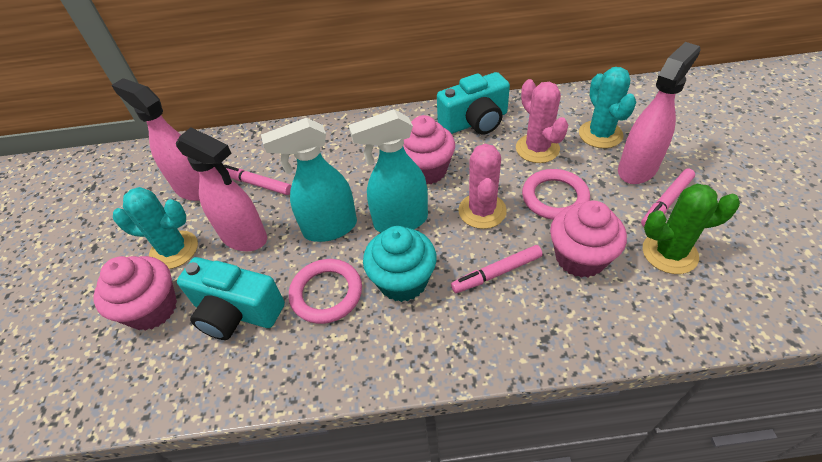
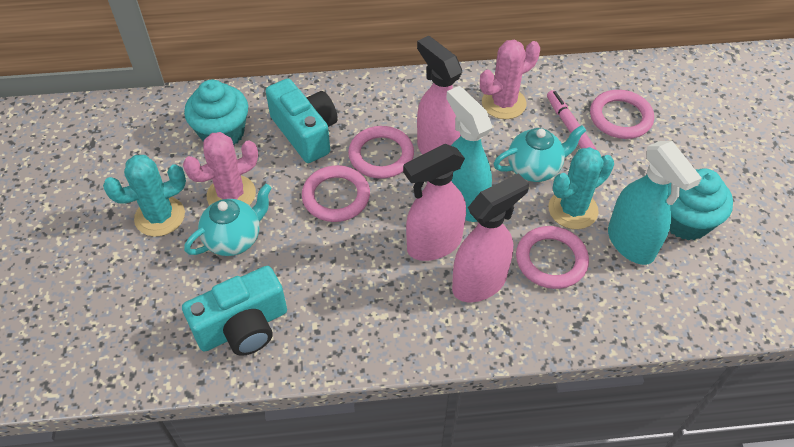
green cactus: [643,184,740,274] = 1 -> none = 0
pink cupcake: [93,256,177,331] [403,115,455,184] [550,200,627,278] = 3 -> none = 0
pink marker: [224,165,291,195] [451,245,543,293] [641,169,695,227] = 3 -> [547,90,596,150] = 1
pink ring: [289,259,362,324] [522,169,590,220] = 2 -> [302,165,370,222] [348,126,414,179] [516,226,589,289] [590,90,654,139] = 4
turquoise cupcake: [363,226,437,302] = 1 -> [184,80,248,145] [668,168,733,240] = 2
turquoise teapot: none = 0 -> [184,184,272,256] [493,125,586,182] = 2

